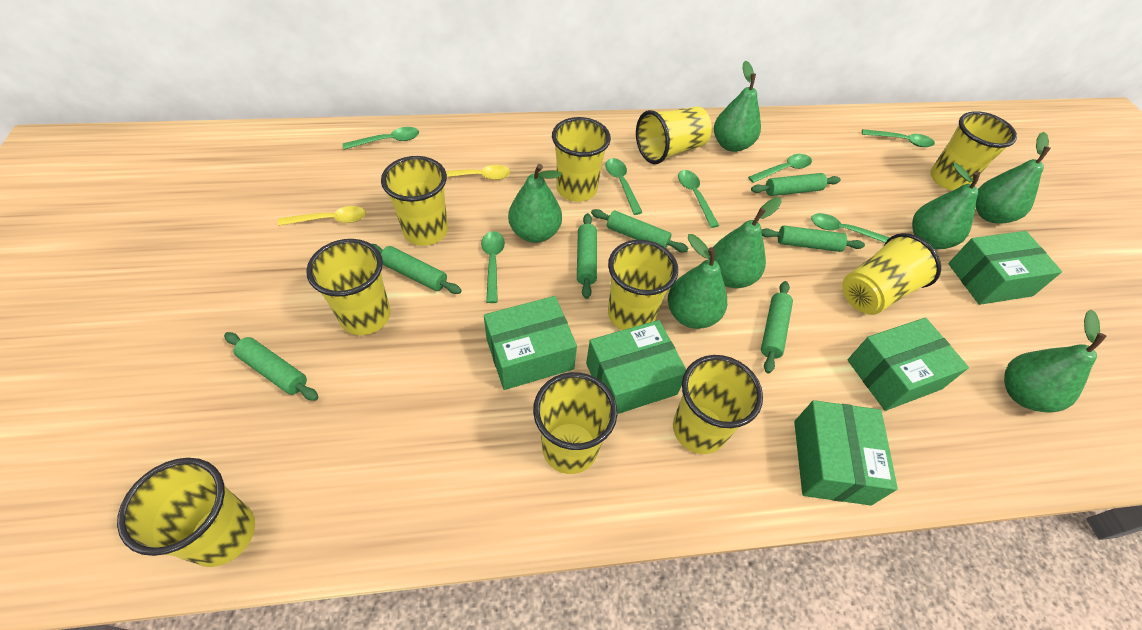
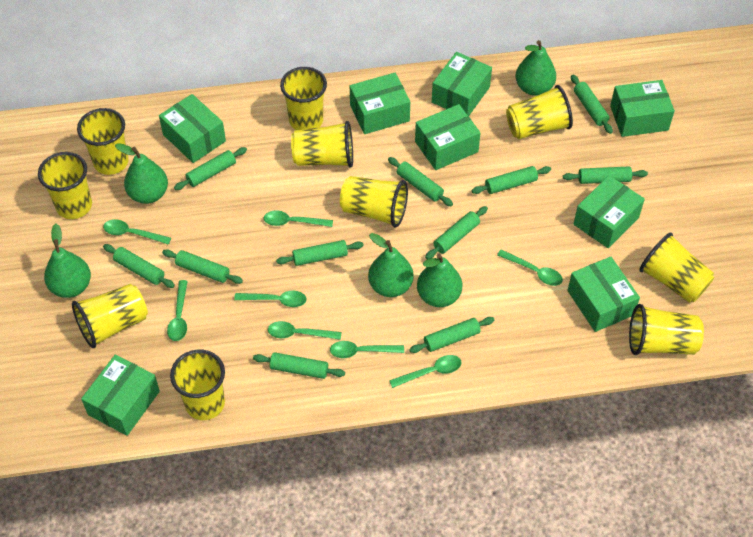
green box: [484,296,577,390] [586,320,686,414] [794,400,898,506] [848,317,969,411] [948,231,1062,305] = 5 -> [81,355,160,436] [159,94,226,163] [350,73,410,134] [415,104,481,170] [432,52,492,116] [568,257,640,332] [574,175,645,248] [610,80,675,137] = 8
green pear: [508,164,562,243] [668,234,727,329] [708,197,782,288] [714,61,761,152] [912,163,980,249] [976,132,1051,224] [1004,309,1107,412] = 7 -> [44,224,91,298] [115,143,168,204] [368,233,414,297] [417,254,462,307] [516,40,556,96] = 5
green rolling pin: [224,332,318,401] [372,244,462,294] [577,213,597,299] [591,209,689,252] [751,173,841,196] [761,281,793,374] [762,226,865,252] = 7 -> [103,244,175,288] [162,249,243,284] [174,147,247,190] [253,352,345,379] [276,240,364,266] [388,157,453,206] [409,317,494,353] [425,206,488,259] [472,166,551,194] [563,166,648,184] [571,75,613,134] = 11
green spoon: [343,127,419,150] [481,231,505,303] [605,158,643,215] [678,170,719,228] [748,154,812,183] [811,213,890,243] [862,129,935,147] = 7 -> [103,219,171,245] [167,280,188,341] [234,291,307,307] [264,211,333,227] [268,321,342,340] [330,341,404,358] [389,355,461,388] [497,249,563,286] = 8
yellow spoon: [278,206,366,226] [446,165,510,180] = 2 -> none = 0

